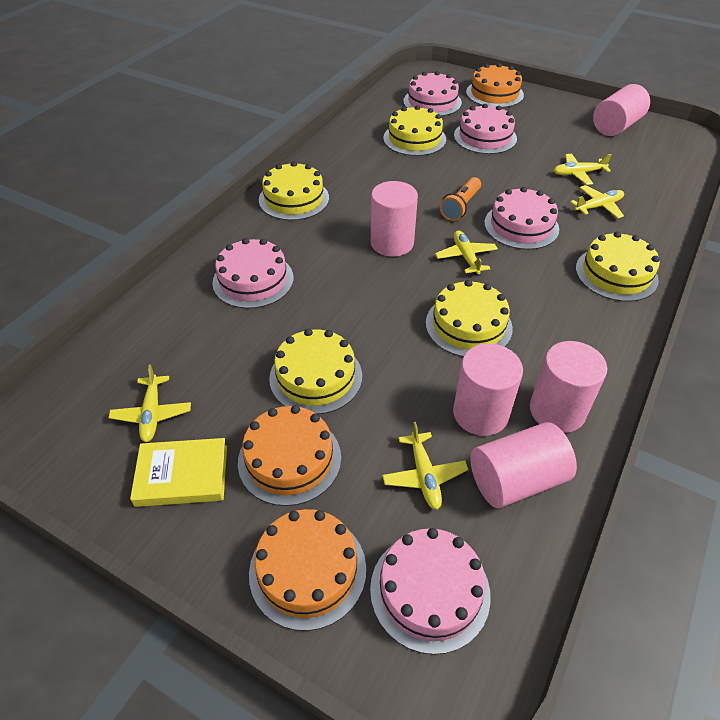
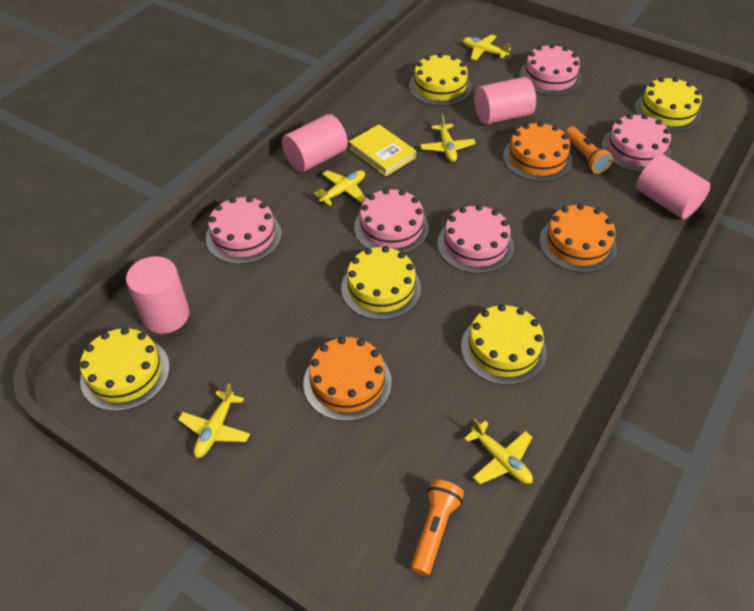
orange flashlight: [440,177,481,221] = 1 -> [411,479,464,576] [565,127,613,173] = 2
pink cylinder: [371,181,418,257] [453,344,523,436] [470,422,577,508] [530,341,607,433] [593,84,650,136] = 5 -> [126,256,189,334] [282,114,348,172] [474,77,536,125] [636,154,711,219] = 4

